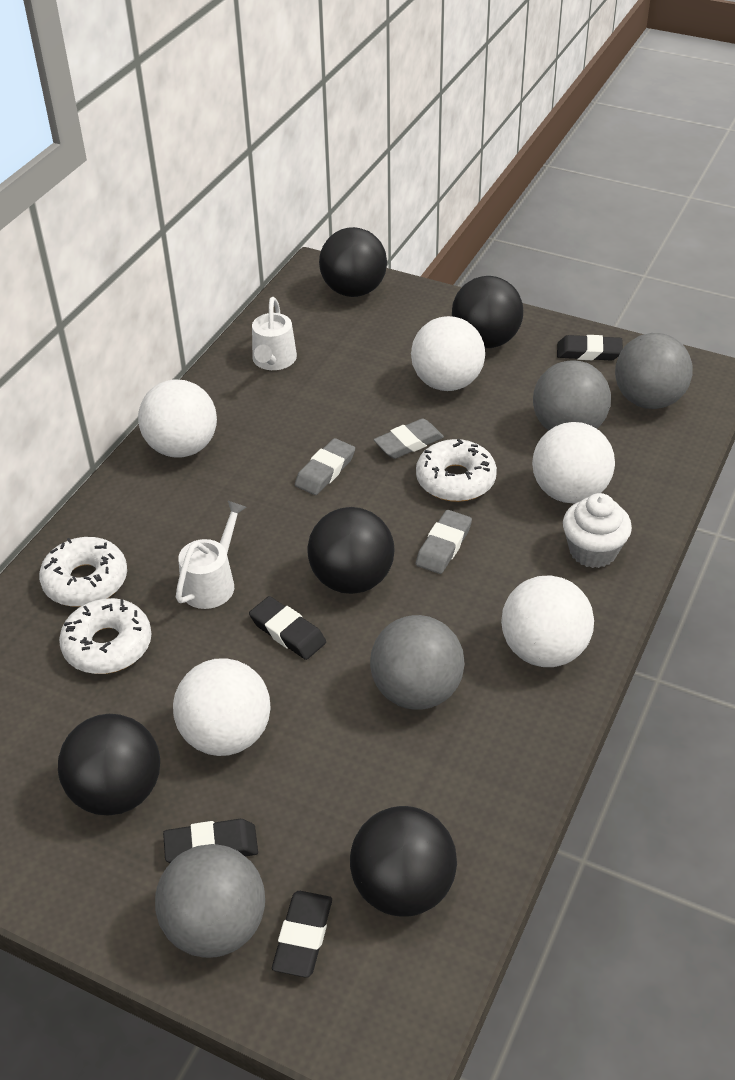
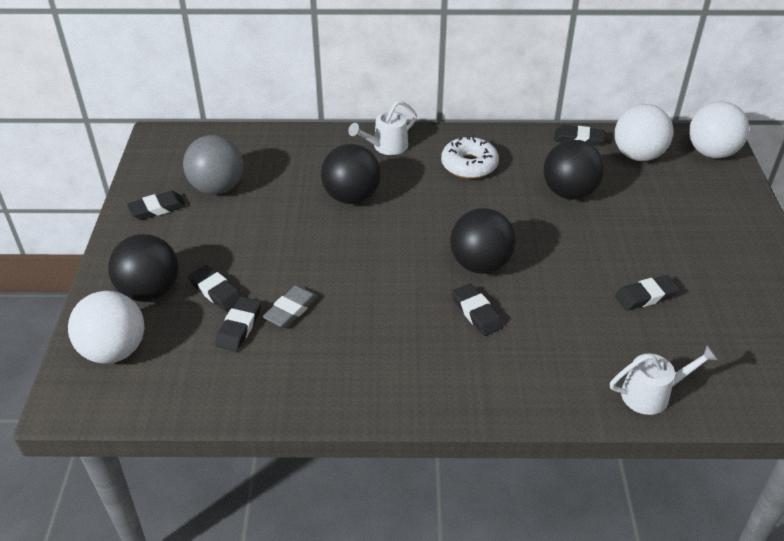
black ball: [58,714,160,815] [307,507,394,594] [319,227,387,297] [350,806,457,917] [452,276,523,348] = 5 -> [108,234,179,302] [321,144,381,204] [450,208,516,274] [544,140,604,200] = 4
black eraser: [163,819,258,863] [249,596,326,660] [272,891,332,978] [557,335,623,361] = 4 -> [127,191,186,220] [188,265,242,311] [215,297,261,352] [452,283,503,336] [554,125,605,146] [615,275,680,310] = 6
grey ball: [155,844,265,958] [370,615,465,710] [533,360,611,431] [615,333,693,409] = 4 -> [183,135,244,194] = 1
grey eraser: [295,438,355,495] [373,418,444,459] [415,510,472,574] = 3 -> [263,285,318,328] = 1
white ball: [138,379,217,458] [173,658,271,756] [411,316,485,391] [501,575,594,667] [532,422,615,503] = 5 -> [68,291,145,364] [615,104,673,161] [689,101,749,158] = 3
white cupcake: [563,493,632,568] = 1 -> none = 0
white donut: [39,537,127,607] [59,598,152,674] [416,439,497,502] = 3 -> [441,135,499,179] = 1

